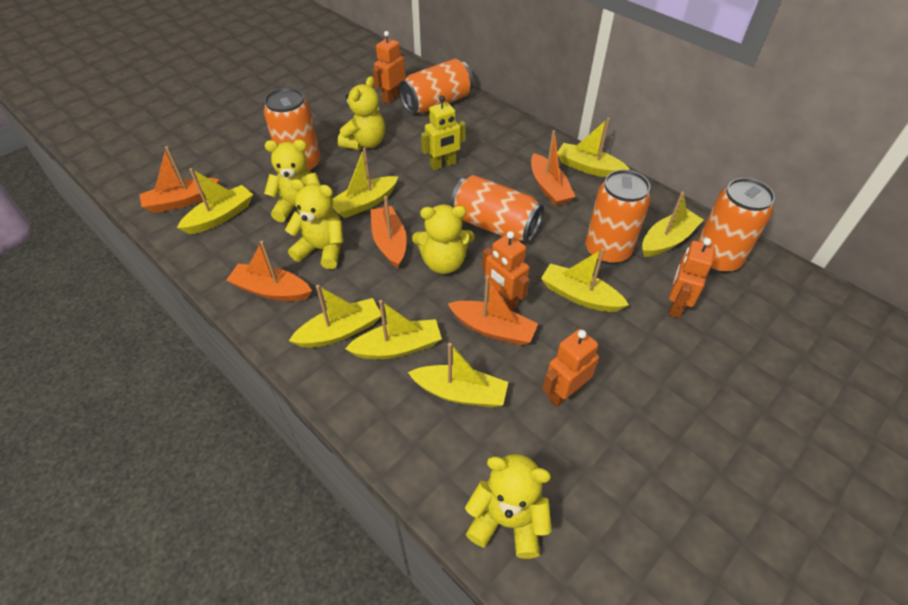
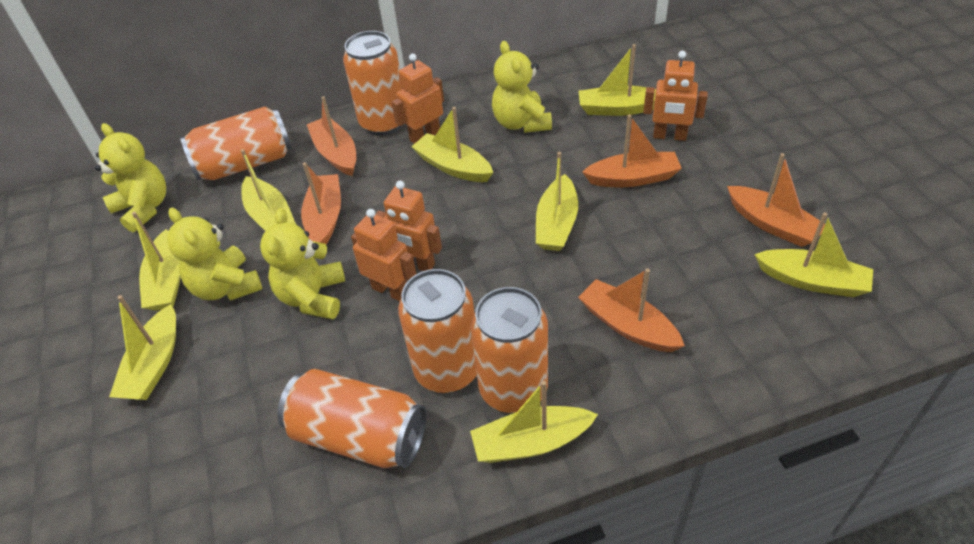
yellow robot: [421,95,466,170] = 1 -> none = 0
yellow teddy bear: [264,140,320,222] [285,179,343,269] [337,76,385,150] [412,205,474,274] [465,454,552,559] = 5 -> [95,123,166,232] [167,208,262,301] [260,208,345,319] [492,41,552,133] = 4

